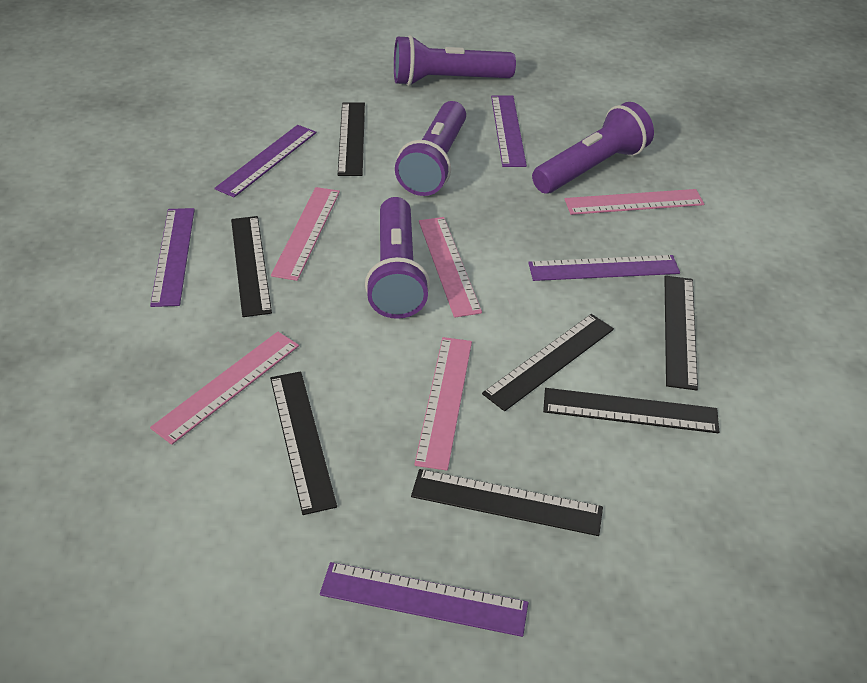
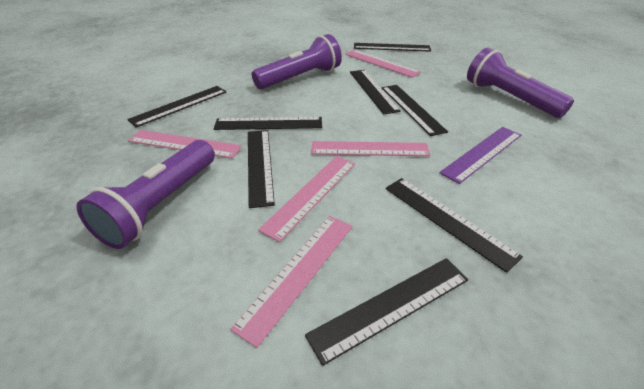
black ruler: [231,216,272,317] [270,371,337,515] [338,103,365,176] [411,469,603,536] [482,314,614,411] [543,388,719,433] [664,276,698,390] = 7 -> [127,86,227,128] [214,117,322,130] [248,130,275,208] [305,258,469,366] [350,70,401,114] [354,43,431,52] [382,85,448,136] [386,178,523,273] = 8
purple flashlight: [365,197,430,319] [394,35,516,86] [395,101,466,196] [532,102,654,193] = 4 -> [76,140,215,249] [252,34,342,89] [467,47,574,118] = 3
purple ruler: [150,208,195,307] [214,125,316,197] [320,562,528,637] [491,96,527,167] [528,255,680,281] = 5 -> [439,127,521,184] = 1

